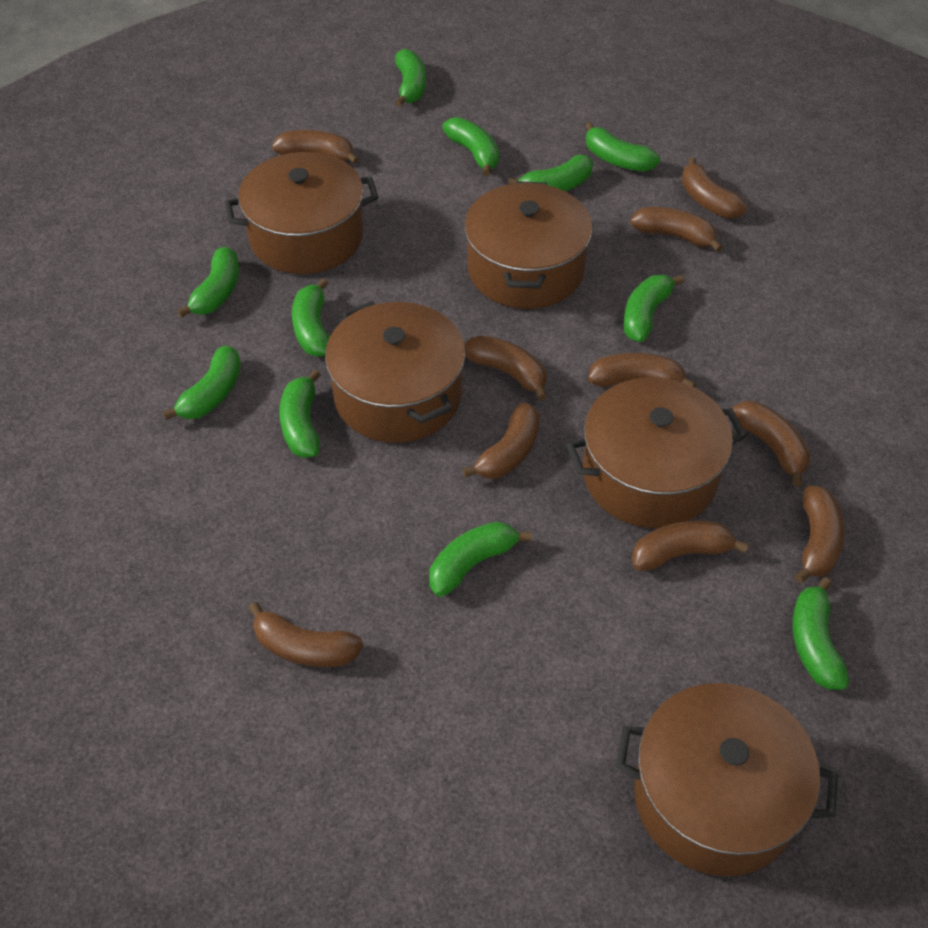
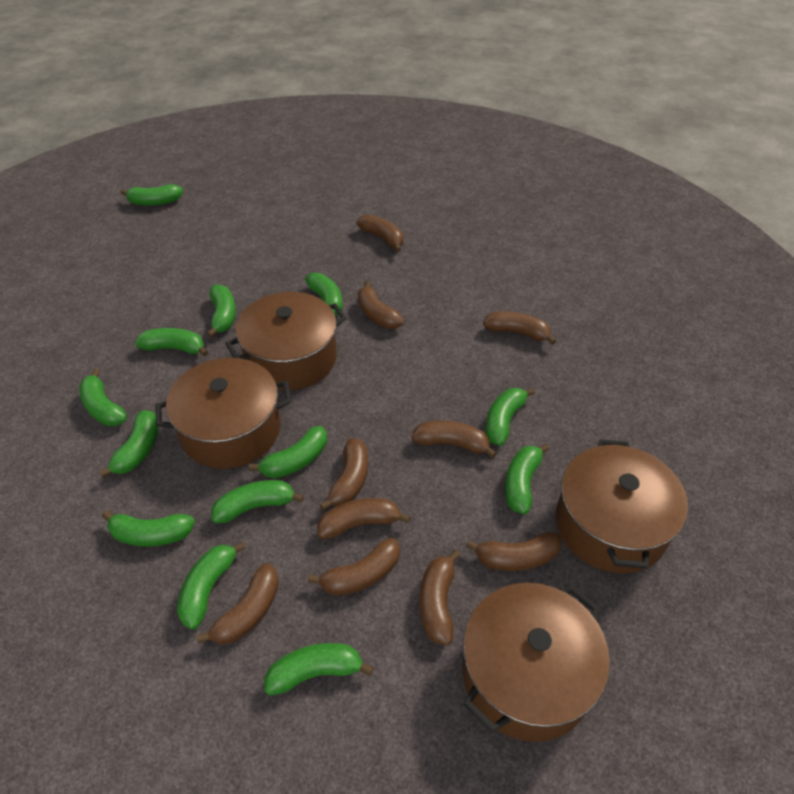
brown pot: [225,152,378,274] [325,301,465,443] [464,181,592,309] [566,377,747,528] [616,683,838,876] = 5 -> [155,358,292,469] [225,292,347,390] [463,583,610,742] [556,440,688,573] = 4
green banana: [163,345,241,420] [177,247,239,318] [279,370,320,458] [292,278,330,357] [395,49,426,107] [429,522,531,597] [442,117,499,176] [508,155,593,191] [585,122,660,172] [623,275,684,342] [792,577,849,690] = 11 -> [79,369,127,426] [99,410,158,478] [102,510,195,547] [121,184,183,206] [135,328,208,356] [177,541,246,629] [207,284,236,337] [211,480,304,524] [249,426,327,478] [264,643,374,696] [305,273,343,316] [486,388,535,446] [505,443,550,514] = 13

